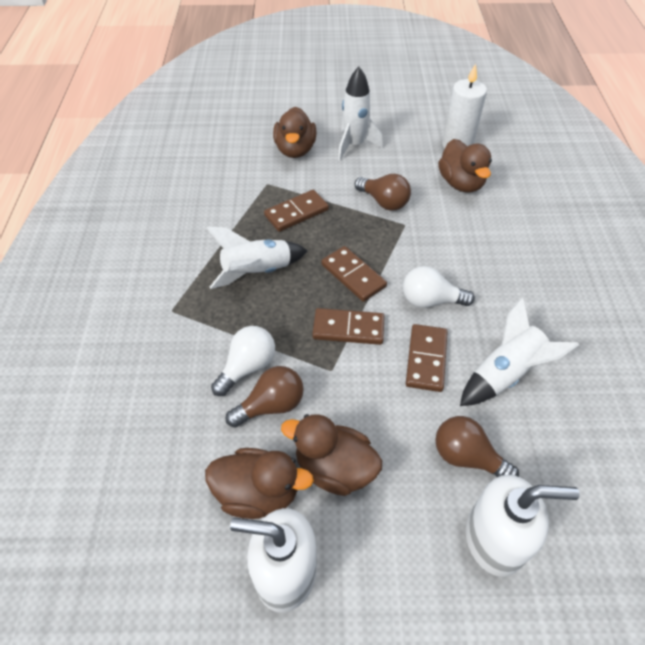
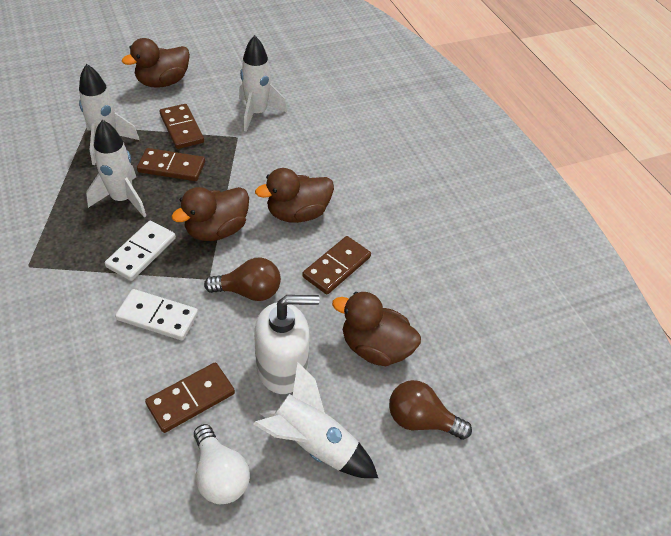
brown light bulb: [225,366,304,428] [355,174,411,211] [435,416,519,477] = 3 -> [204,257,281,301] [389,380,472,440] = 2
white candle: [442,64,487,149] = 1 -> none = 0
white domino: none = 0 -> [105,221,176,281] [115,289,198,340] = 2
white light bulb: [211,326,275,396] [403,266,475,308] = 2 -> [194,424,250,504] = 1
white rocket: [206,227,308,289] [338,67,383,160] [460,298,579,406] = 3 -> [79,64,140,165] [86,120,146,217] [239,35,287,132] [253,362,378,478] = 4
white soap dispenser: [230,508,317,613] [466,475,580,577] = 2 -> [254,295,319,394] = 1

